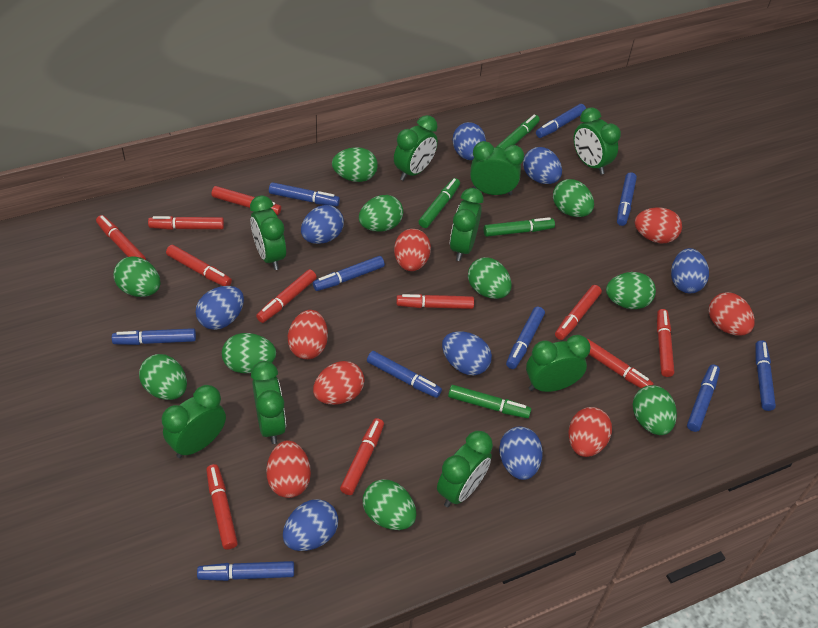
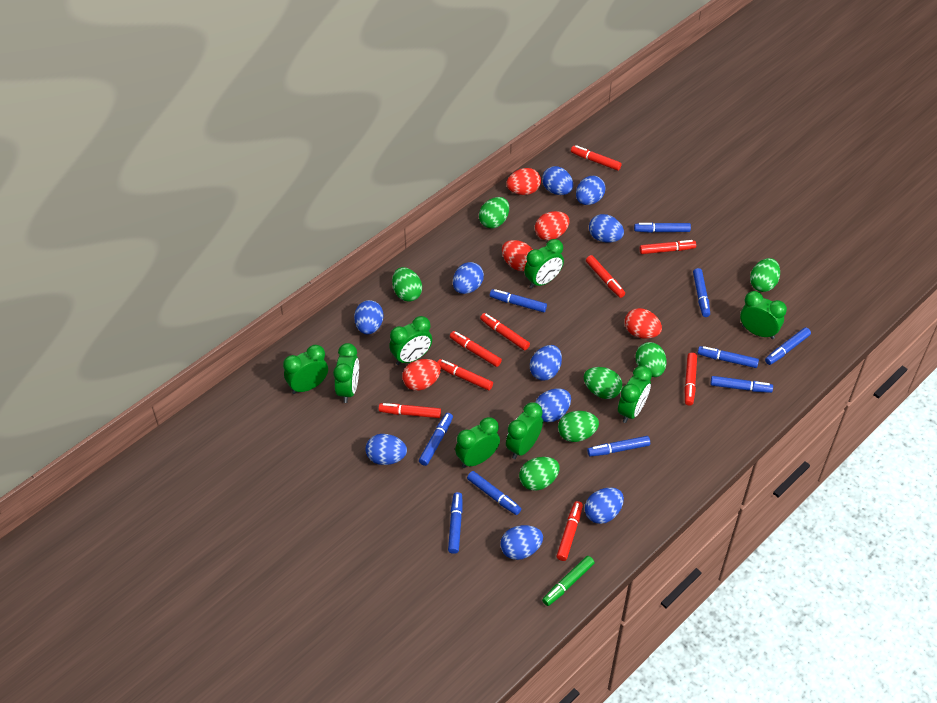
blue egg: [196,286,244,330] [283,499,338,551] [301,205,344,244] [442,331,492,375] [452,122,486,160] [499,426,543,480] [523,147,562,184] [671,248,709,293] = 8 -> [354,300,384,334] [366,434,407,465] [453,262,484,294] [500,525,543,560] [530,345,562,381] [535,388,571,422] [542,166,573,195] [576,176,605,205] [585,488,624,524] [589,214,624,243] = 10
green clock: [161,385,226,458] [250,195,286,270] [251,361,286,444] [394,115,438,181] [437,431,493,507] [450,188,483,261] [470,141,524,195] [526,335,591,392] [574,107,621,174] = 9 -> [283,345,328,394] [333,343,359,403] [389,316,432,365] [455,417,500,468] [506,402,543,459] [524,239,564,288] [618,366,652,423] [740,291,787,339] = 8
green egg: [113,257,160,297] [139,354,187,400] [222,333,276,373] [332,147,378,182] [359,195,403,232] [363,479,416,530] [468,257,512,299] [553,179,594,217] [606,272,656,309] [633,385,677,435] = 10 -> [392,267,422,302] [479,197,509,228] [519,457,560,491] [558,411,599,442] [584,367,622,399] [635,342,667,377] [750,258,780,292] = 7
green marker: [419,178,460,228] [448,385,531,418] [483,217,555,237] [496,115,540,149] = 4 -> [542,556,594,606] = 1
red egg: [266,440,311,498] [288,310,328,359] [313,361,365,405] [394,229,431,271] [568,407,612,457] [635,207,682,243] [709,292,755,336] = 7 -> [402,359,441,391] [502,240,533,271] [506,168,541,195] [535,211,569,240] [625,308,662,339] = 5
red marker: [96,215,146,260] [148,216,224,230] [166,245,232,286] [206,464,238,549] [211,186,281,215] [256,269,317,323] [340,418,384,495] [396,294,474,309] [555,285,602,340] [588,339,654,388] [657,309,674,377] = 11 -> [378,403,441,418] [437,359,493,391] [450,331,502,367] [480,313,530,350] [557,501,583,561] [571,145,622,171] [586,255,625,298] [639,240,696,254] [684,352,697,406] = 9

